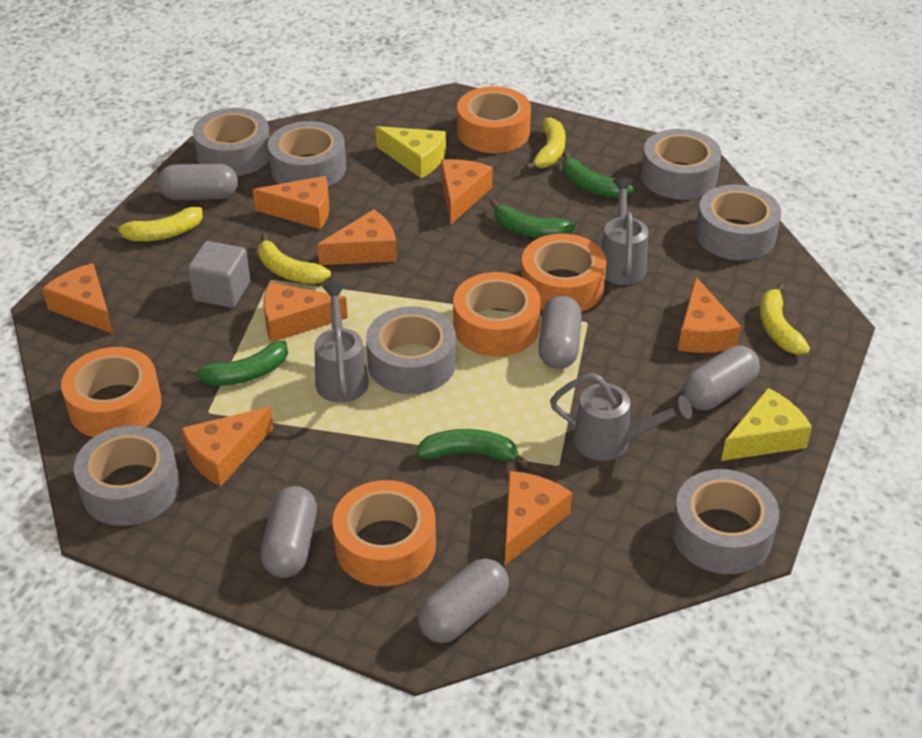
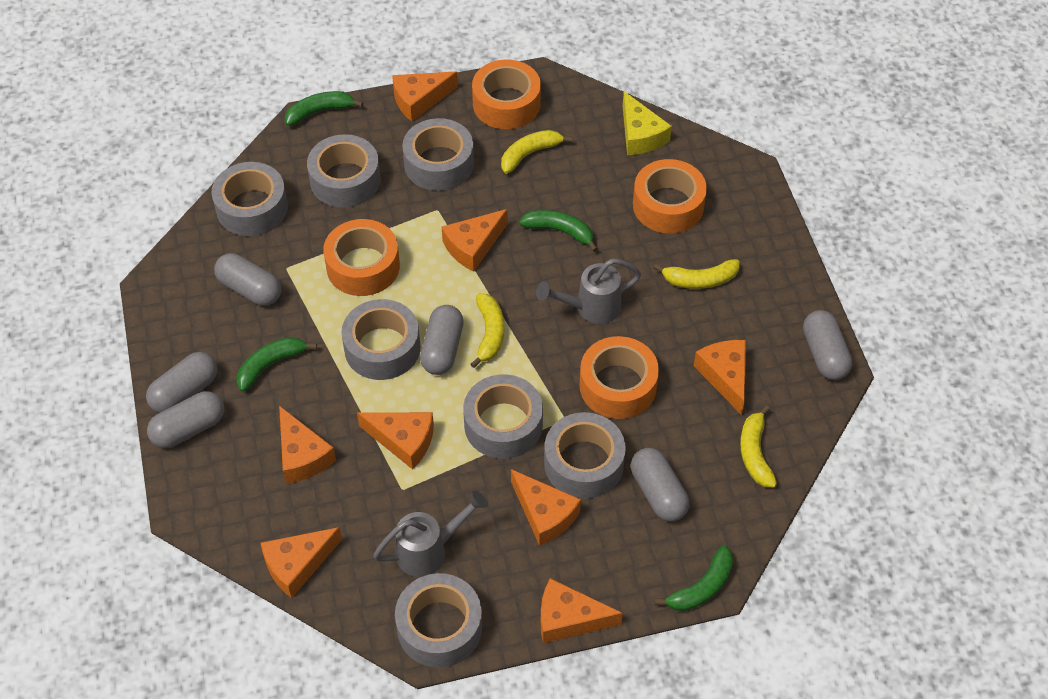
grey capsule: [158,163,238,200] [261,486,317,578] [418,559,509,643] [538,295,582,369] [683,346,760,410] = 5 -> [146,352,217,413] [147,391,224,448] [214,253,281,306] [420,305,464,375] [631,448,689,522] [803,310,853,380] = 6
grey cube: [188,241,250,308] = 1 -> none = 0
grey watering can: [315,284,369,403] [550,373,692,461] [601,178,648,285] = 3 -> [373,490,488,577] [536,258,641,324] = 2
orange tape: [61,347,162,437] [332,480,436,587] [453,272,541,356] [457,86,531,153] [521,234,606,312] = 5 -> [323,219,400,296] [472,59,541,129] [580,336,659,419] [633,159,707,233] = 4
yellow cheese: [375,126,446,178] [721,388,812,461] = 2 -> [623,91,672,155] = 1

